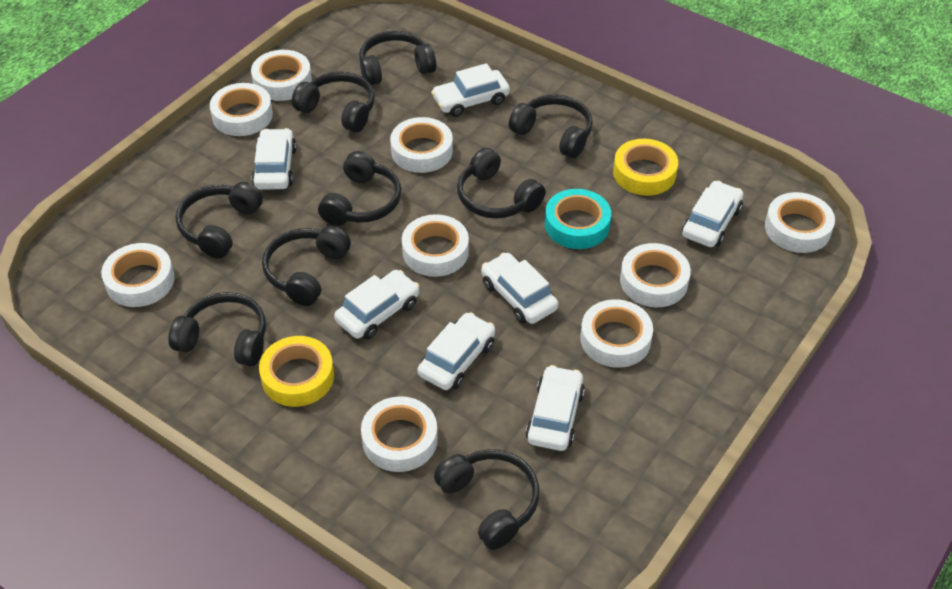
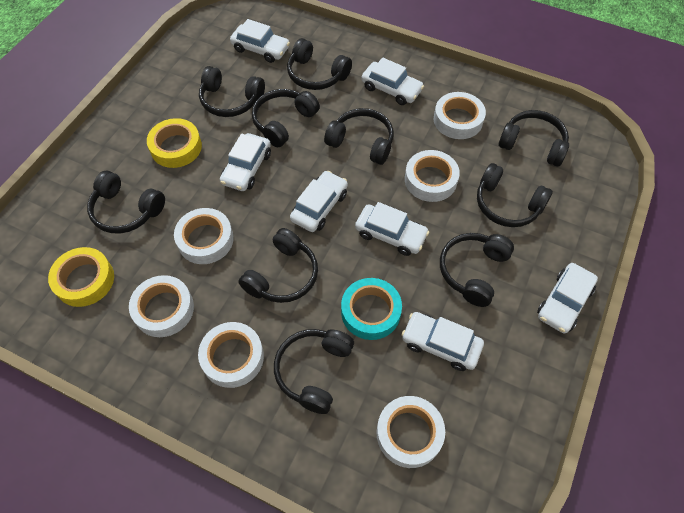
black headphones: [168,292,266,367] [176,182,263,258] [262,226,351,306] [292,71,375,132] [318,151,401,226] [359,31,436,86] [434,449,540,550] [457,148,546,219] [509,94,593,158] = 9 -> [87,171,165,233] [199,66,265,117] [238,228,318,303] [252,89,320,147] [274,329,354,414] [287,38,352,90] [324,108,394,165] [440,233,514,307] [477,163,553,227] [499,110,569,167] = 10
white tape: [101,243,175,307] [210,83,273,136] [251,50,312,101] [361,396,438,472] [390,117,453,173] [402,214,469,277] [580,299,653,368] [620,243,691,307] [765,192,835,253] = 9 -> [129,275,194,337] [174,208,234,264] [198,322,264,388] [377,396,445,468] [405,150,460,202] [434,92,486,139] = 6

